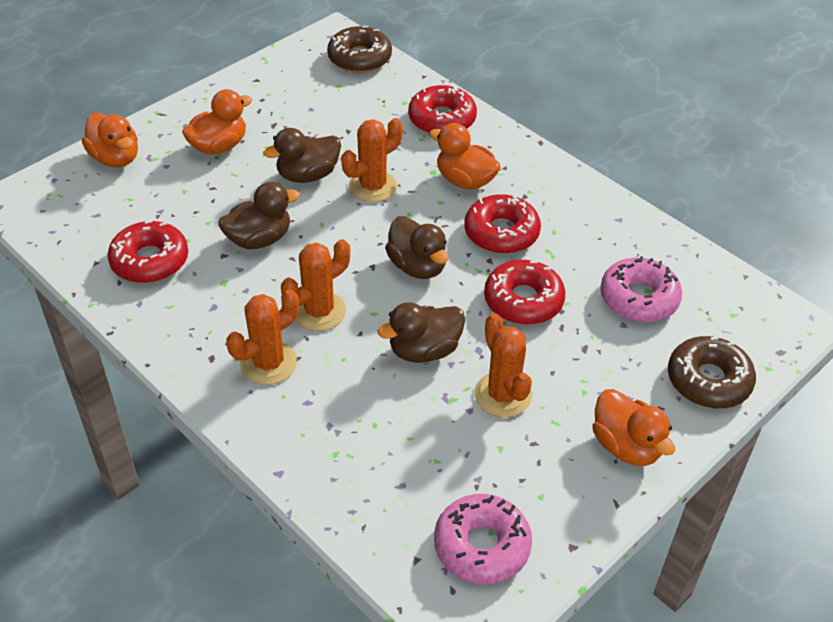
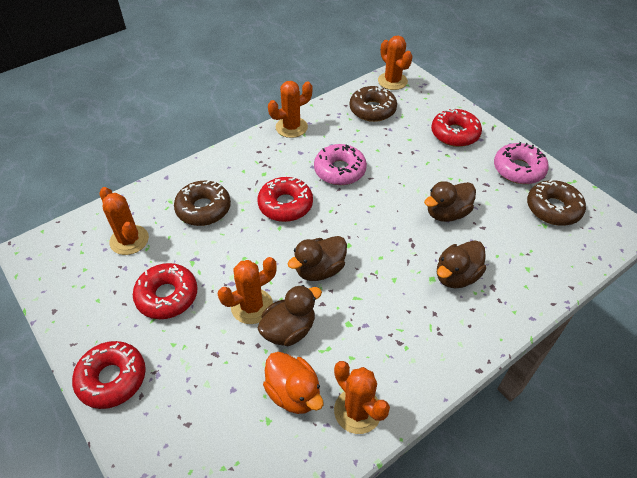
brown donut: [327,26,392,73] [668,336,756,408] = 2 -> [174,180,231,226] [350,86,397,122] [527,179,586,226] = 3
orange cactus: [226,289,299,385] [281,239,350,331] [341,118,403,202] [474,313,532,418] = 4 -> [99,187,149,255] [218,257,277,324] [268,81,312,138] [334,361,390,434] [378,35,413,90] = 5
orange duck: [82,113,138,167] [182,89,252,155] [429,123,501,190] [592,389,675,466] = 4 -> [263,352,323,414] = 1

